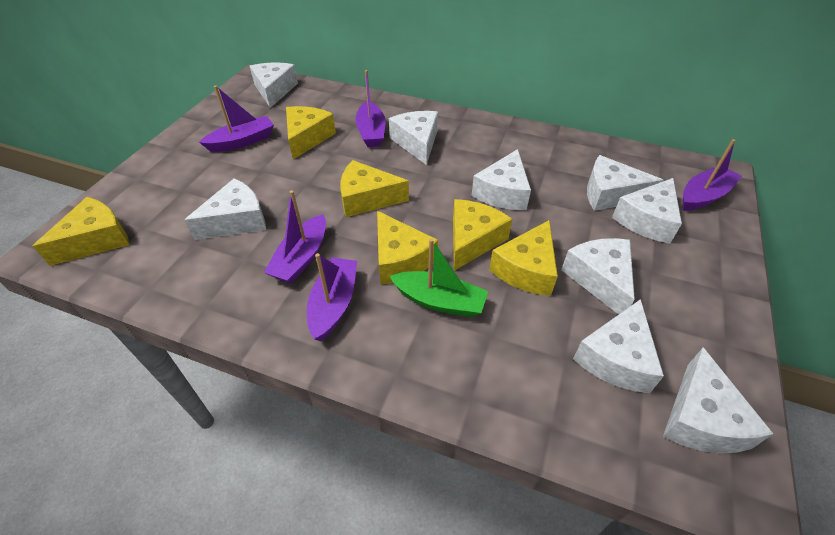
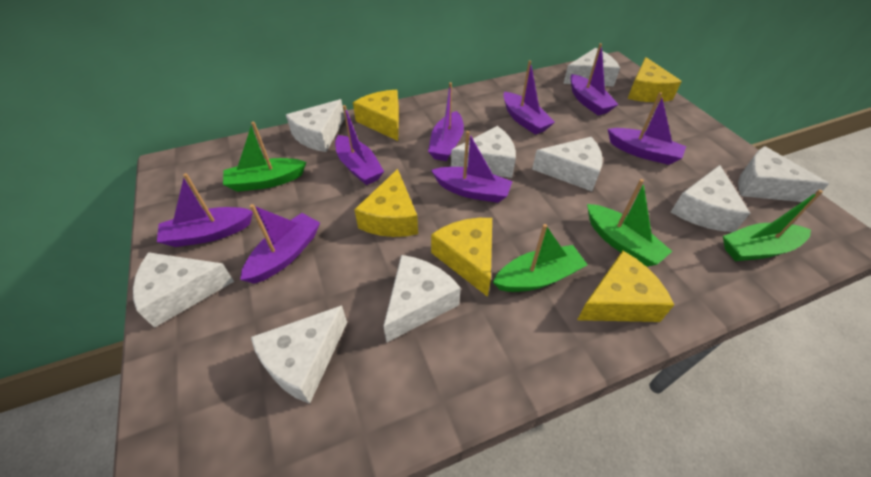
green boat: [389,238,488,317] = 1 -> [223,122,306,192] [493,224,588,292] [587,179,672,267] [723,190,823,261] = 4
purple boat: [199,85,274,152] [264,190,326,284] [307,253,357,341] [356,70,386,147] [683,139,742,211] = 5 -> [157,173,253,247] [240,204,320,284] [335,105,384,185] [428,82,464,161] [431,131,513,203] [503,60,555,135] [570,43,619,115] [608,92,686,165] = 8
yellow cheese: [33,197,129,266] [286,106,336,160] [340,160,409,217] [377,211,438,285] [453,199,512,271] [489,220,558,296] = 6 -> [353,90,399,141] [354,169,418,237] [431,218,492,297] [577,251,674,322] [627,57,682,102] = 5

